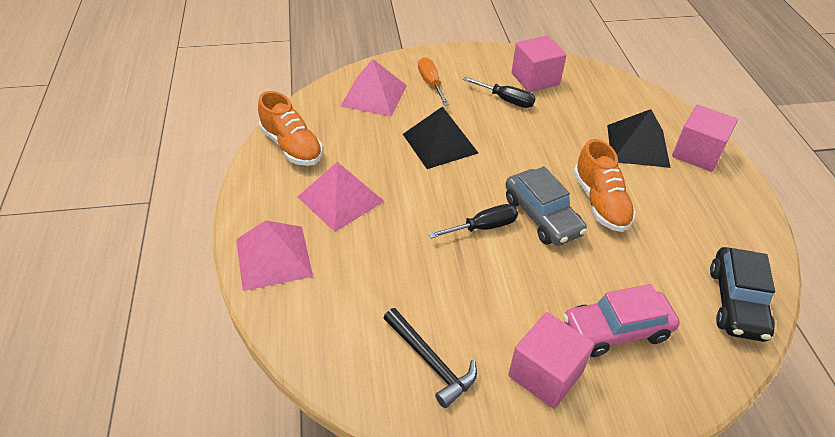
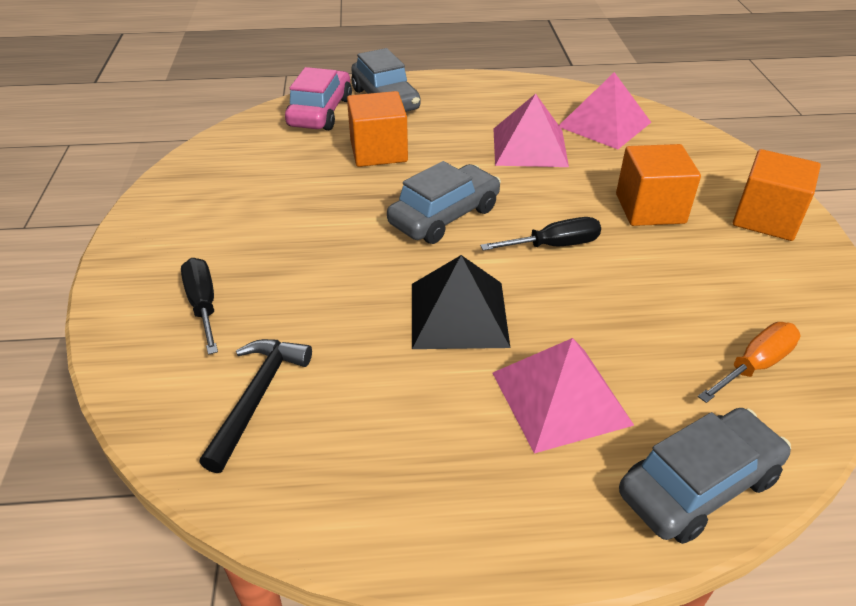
black car: [710,247,775,342] = 1 -> none = 0
black pyramid: [403,106,478,169] [607,109,671,168] = 2 -> [412,255,510,349] = 1
grey car: [505,166,587,246] = 1 -> [351,48,421,112] [387,161,501,244] [619,408,791,544] = 3
orange cube: none = 0 -> [347,91,408,167] [616,144,701,226] [733,149,821,241] = 3
orange shoe: [258,91,323,166] [574,139,636,232] = 2 -> none = 0
pink cube: [508,312,595,409] [512,35,566,92] [672,104,738,172] = 3 -> none = 0

